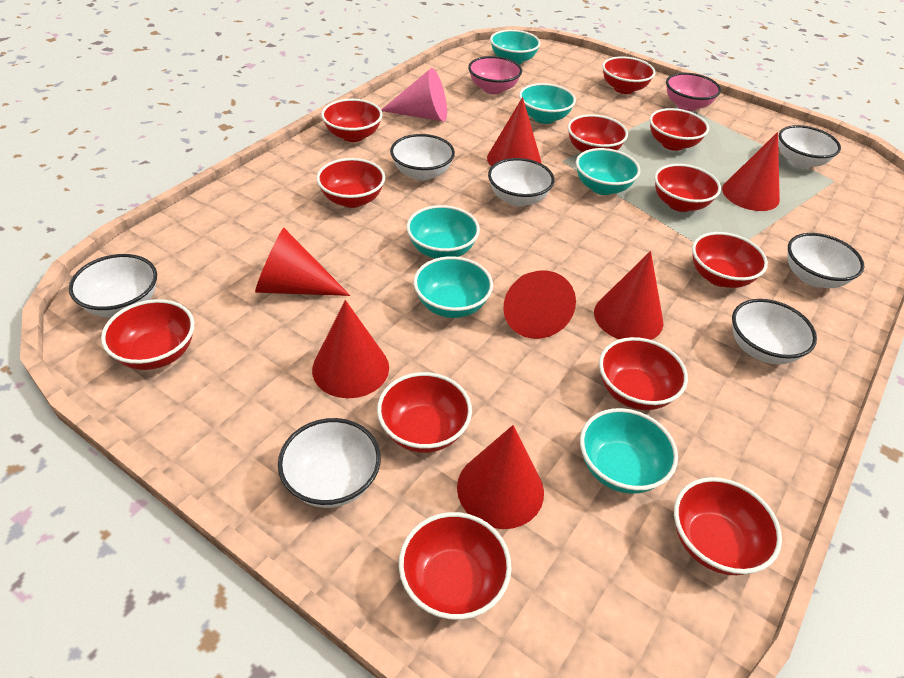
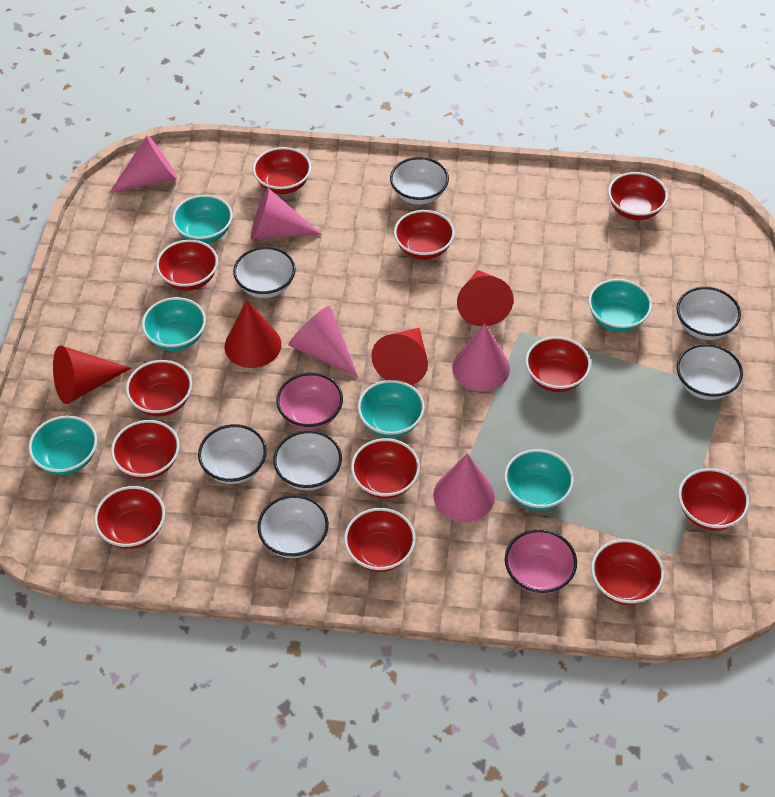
pink cone: [381,68,447,122] = 1 -> [109,135,177,193] [251,188,322,239] [288,306,358,377] [433,453,495,522] [452,323,510,391] = 5
red cone: [255,228,350,296] [312,300,389,398] [457,425,544,529] [487,97,541,167] [503,271,576,339] [594,251,663,340] [722,132,780,211] = 7 -> [53,345,131,404] [225,300,281,368] [371,328,428,385] [457,270,514,326] = 4

